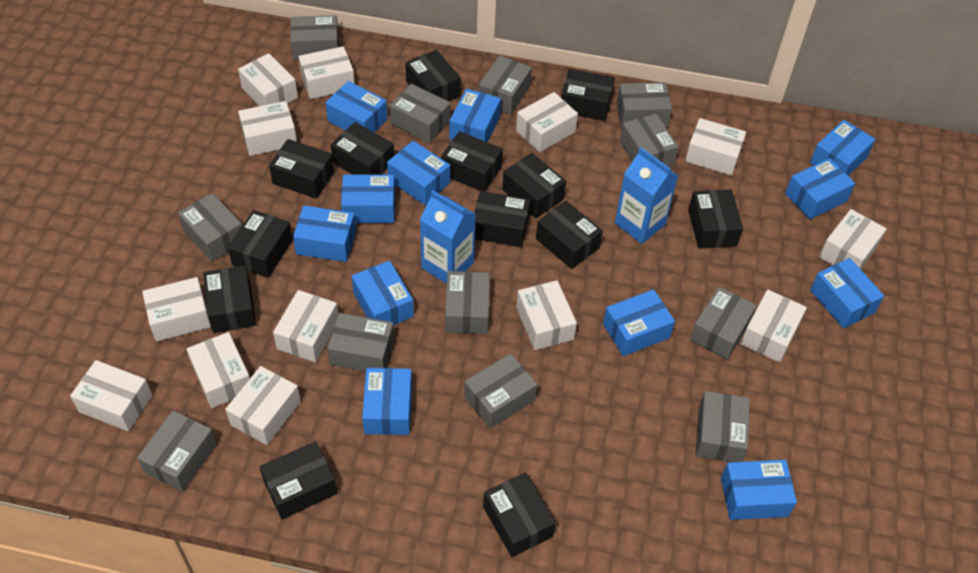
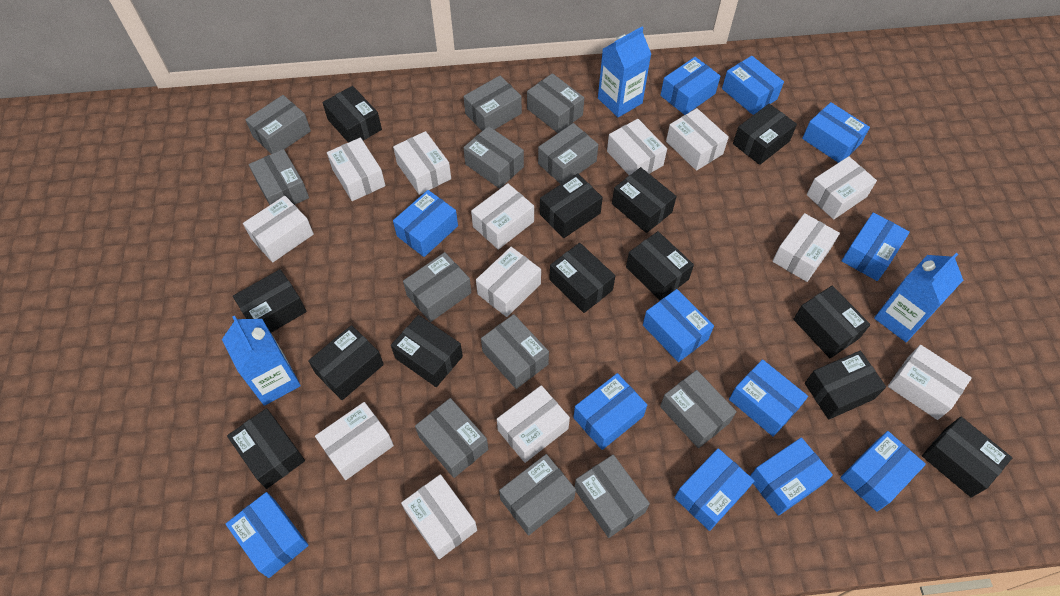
blue carton: [420,190,476,284] [615,147,678,244] = 2 -> [222,316,301,406] [598,27,651,117] [874,253,963,342] = 3

